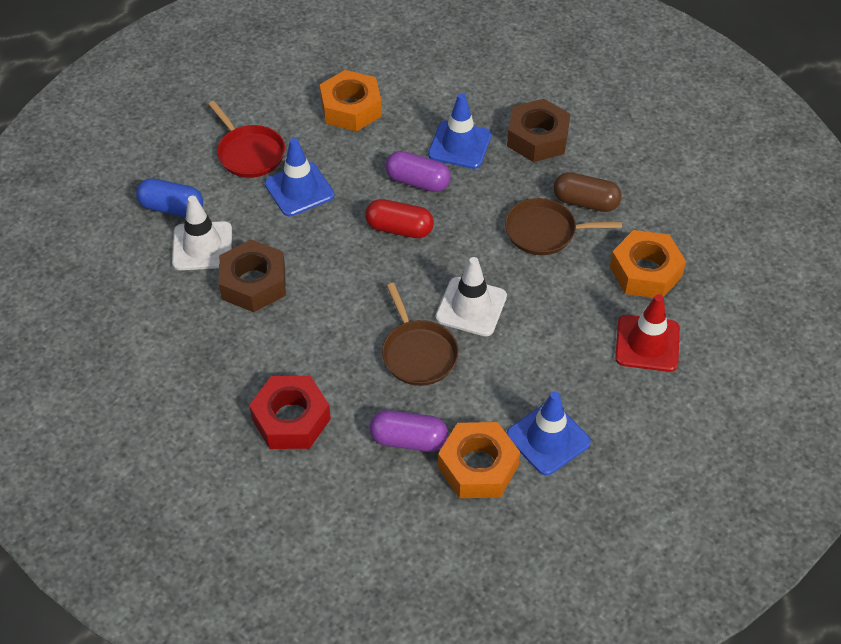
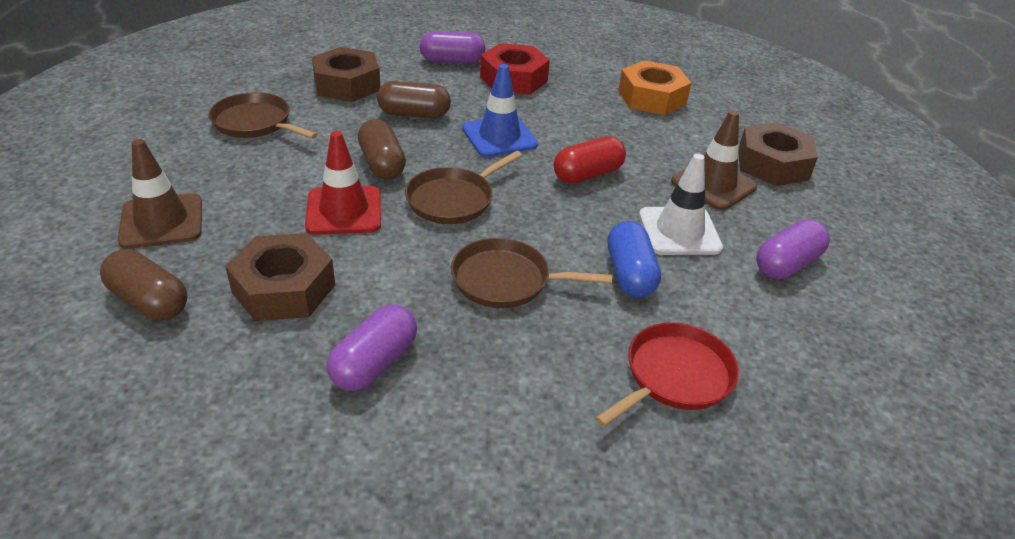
blue traffic cone: [264,138,334,217] [428,93,492,169] [506,391,591,475] = 3 -> [462,64,538,157] = 1
brown capsule: [553,172,622,212] = 1 -> [100,249,188,321] [358,119,406,180] [377,81,451,118] = 3
brown nut: [219,239,286,312] [507,99,571,162] = 2 -> [225,233,335,321] [312,47,381,102] [739,122,818,186] = 3
brown pan: [382,283,459,386] [505,198,622,255] = 2 -> [208,92,318,139] [405,151,522,224] [451,238,612,308] = 3
brown traffic cone: none = 0 -> [118,139,202,249] [671,110,757,210] = 2
orange nut: [320,70,382,132] [438,422,520,498] [610,230,686,298] = 3 -> [618,60,692,115] = 1
purple capsule: [370,410,448,452] [385,151,451,192] = 2 -> [327,304,417,391] [419,31,485,63] [756,219,830,279] = 3
white traffic cone: [172,196,232,270] [435,257,507,336] = 2 -> [639,154,723,255] = 1

